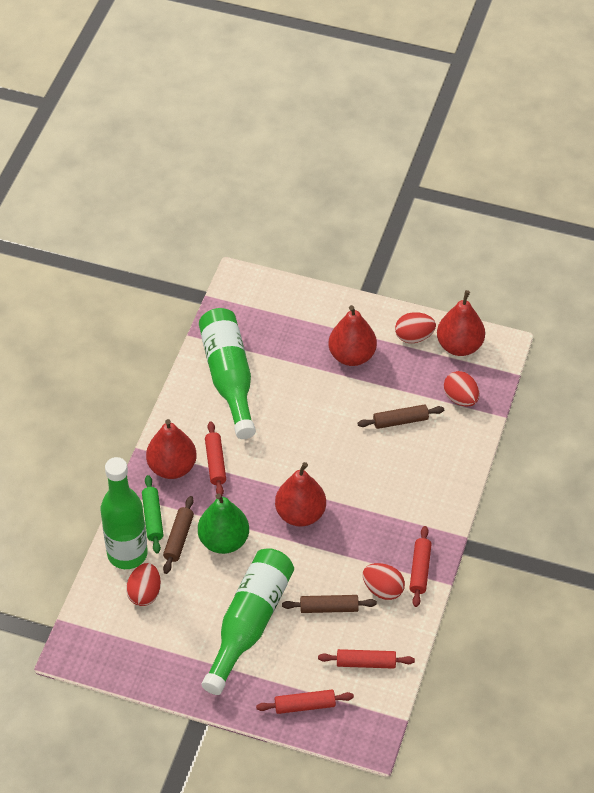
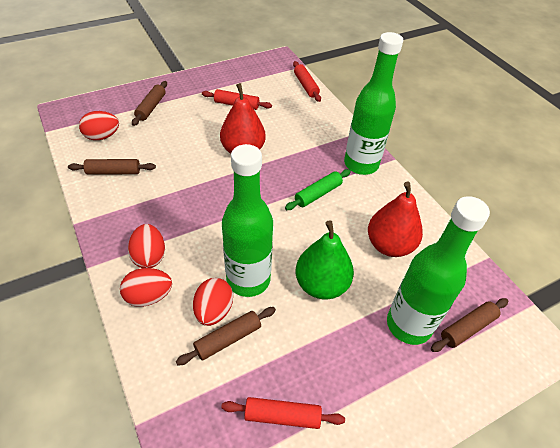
brown rolling pin: [163,496,194,574] [282,595,377,613] [358,404,444,429] = 3 -> [68,159,156,175] [132,81,167,126] [176,307,276,366] [431,298,508,352] = 4
red pear: [146,419,197,479] [275,462,326,527] [328,305,377,366] [437,290,485,356] = 4 -> [220,83,266,154] [368,181,423,257] = 2
red rolling pin: [205,421,226,496] [256,690,354,714] [318,649,415,669] [410,526,432,607] = 4 -> [202,89,272,110] [221,397,345,429] [293,61,321,102] = 3

